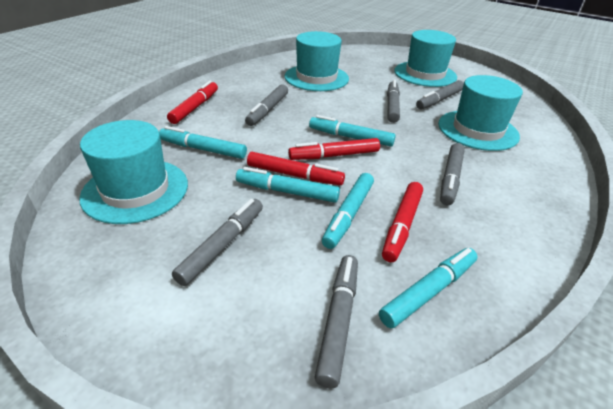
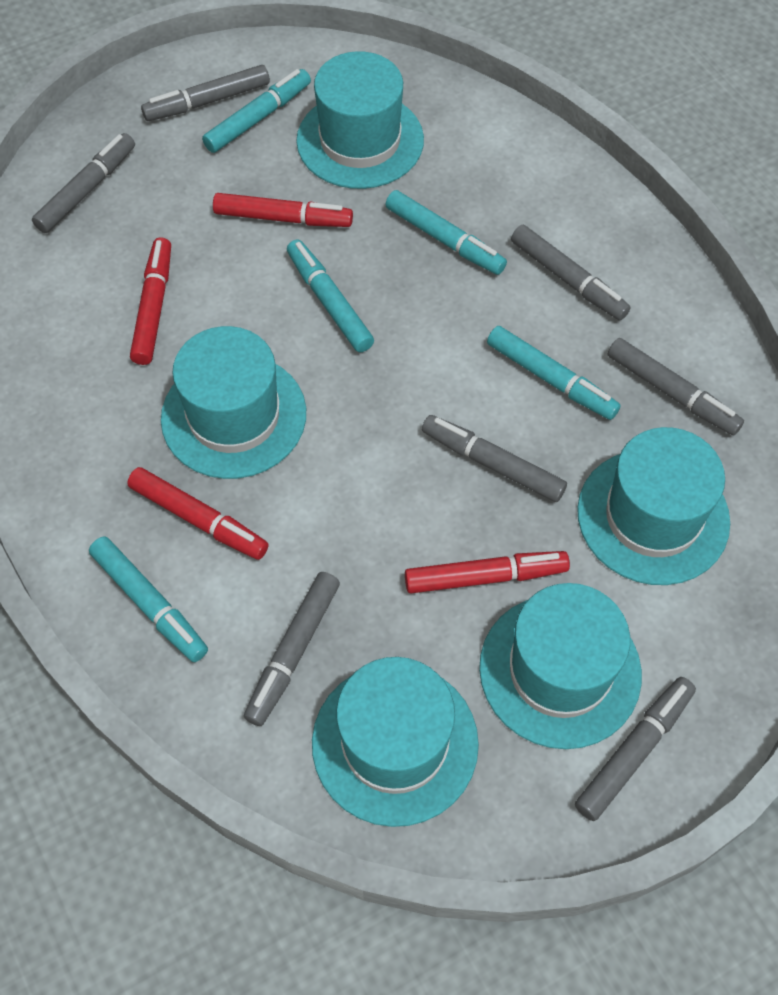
grey marker: [172,199,263,286] [245,84,288,126] [315,255,358,388] [387,80,400,123] [416,80,464,109] [440,143,465,205] = 6 -> [32,133,135,233] [141,65,270,121] [244,572,340,726] [422,415,567,502] [511,225,631,320] [575,677,696,821] [608,338,744,435] = 7
turquoise hat: [79,120,188,224] [285,31,349,91] [394,30,457,87] [438,75,523,151] = 4 -> [161,326,306,479] [296,51,424,189] [312,657,479,827] [479,583,642,749] [577,427,730,585] = 5

